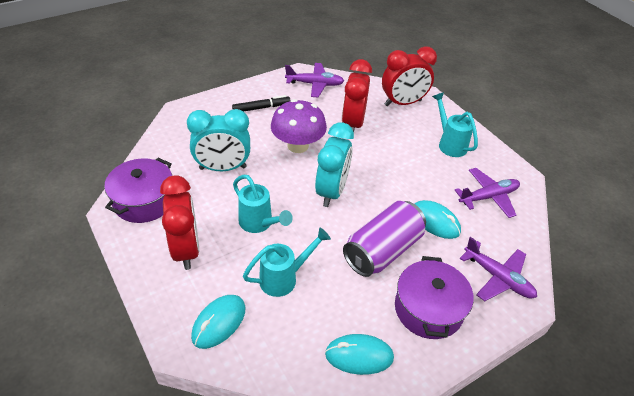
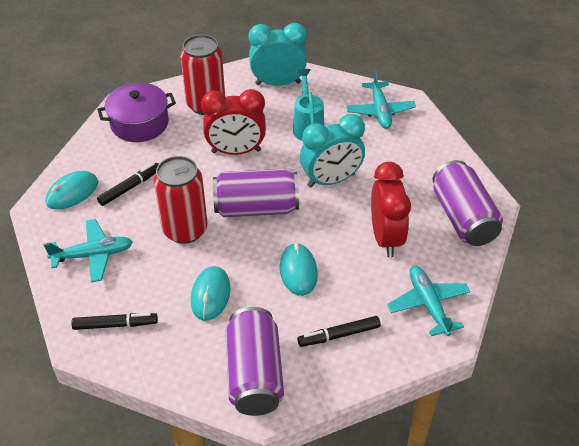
black marker: [232,95,291,112] = 1 -> [71,313,158,330] [97,163,159,206] [297,316,380,347] = 3
purple can: [343,201,426,277] = 1 -> [213,169,299,217] [226,307,284,416] [433,160,503,246] = 3
purple mushroom: [271,99,327,153] = 1 -> none = 0
purple plane: [285,63,344,97] [455,168,520,218] [460,237,537,301] = 3 -> none = 0
purple pot: [105,158,172,223] [395,256,473,339] = 2 -> [97,83,176,142] = 1
red can: none = 0 -> [154,156,207,244] [180,34,225,115] = 2
red clock: [160,175,199,270] [342,59,372,132] [382,46,437,106] = 3 -> [201,89,266,155] [371,162,411,257] = 2
turquoise plane: none = 0 -> [44,219,133,282] [346,70,416,129] [387,266,470,336] = 3
turquoise watering can: [233,175,293,233] [243,228,331,297] [432,92,478,157] = 3 -> [293,69,324,141] = 1

